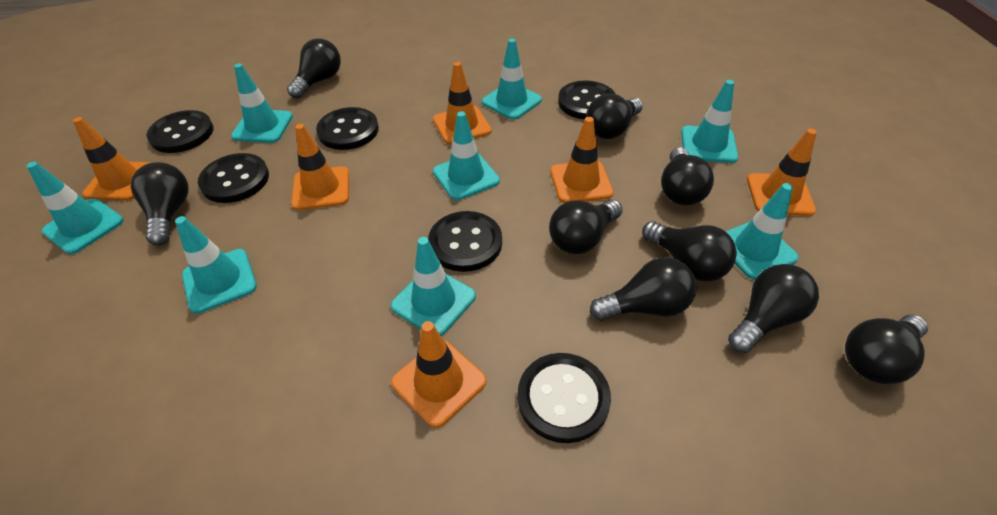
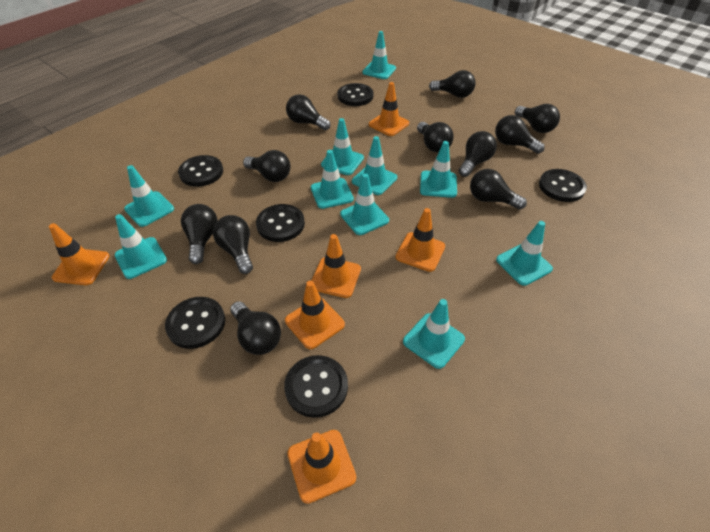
black light bulb: [130,162,189,246] [287,38,341,99] [549,200,623,254] [586,93,643,139] [590,257,696,321] [642,221,737,282] [661,147,714,206] [728,264,819,353] [845,314,928,384] = 9 -> [181,204,218,264] [213,215,253,274] [230,301,281,355] [243,150,290,182] [286,94,331,130] [417,122,454,152] [429,70,476,98] [459,131,497,177] [470,169,527,210] [495,115,545,154] [515,104,560,133] = 11
turquoise traffic cone: [27,162,124,254] [175,216,257,314] [231,63,293,143] [391,237,476,336] [433,111,500,200] [482,39,542,120] [681,80,738,163] [725,183,799,279] = 8 -> [115,214,167,279] [124,165,174,227] [311,150,354,209] [321,118,364,175] [340,174,389,235] [352,136,397,195] [362,31,396,79] [403,299,465,369] [420,141,457,198] [496,221,553,286] = 10

